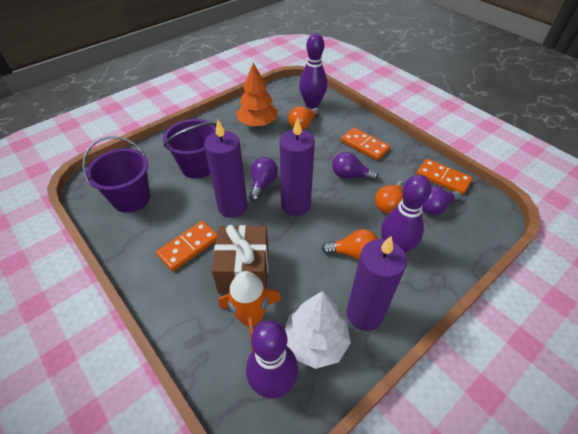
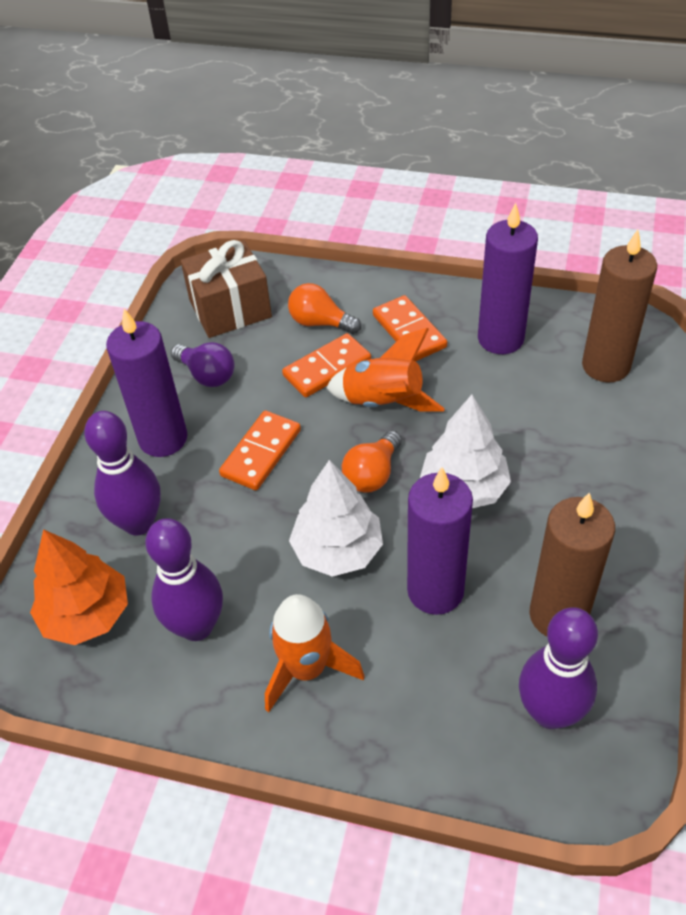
brown candle: none = 0 -> [529,492,615,637] [582,230,657,382] = 2
orange light bulb: [288,106,320,130] [321,229,378,260] [375,181,405,214] = 3 -> [288,283,361,334] [342,430,402,493] = 2
orange rocket: [219,271,281,351] = 1 -> [265,594,365,712] [326,328,445,412] = 2
purple bucket: [82,136,150,213] [163,119,217,179] = 2 -> none = 0
purple light bulb: [249,157,278,202] [332,152,379,181] [422,186,462,215] = 3 -> [171,342,235,387] = 1
white tree: [285,291,351,369] = 1 -> [289,460,383,577] [420,395,511,508] = 2

